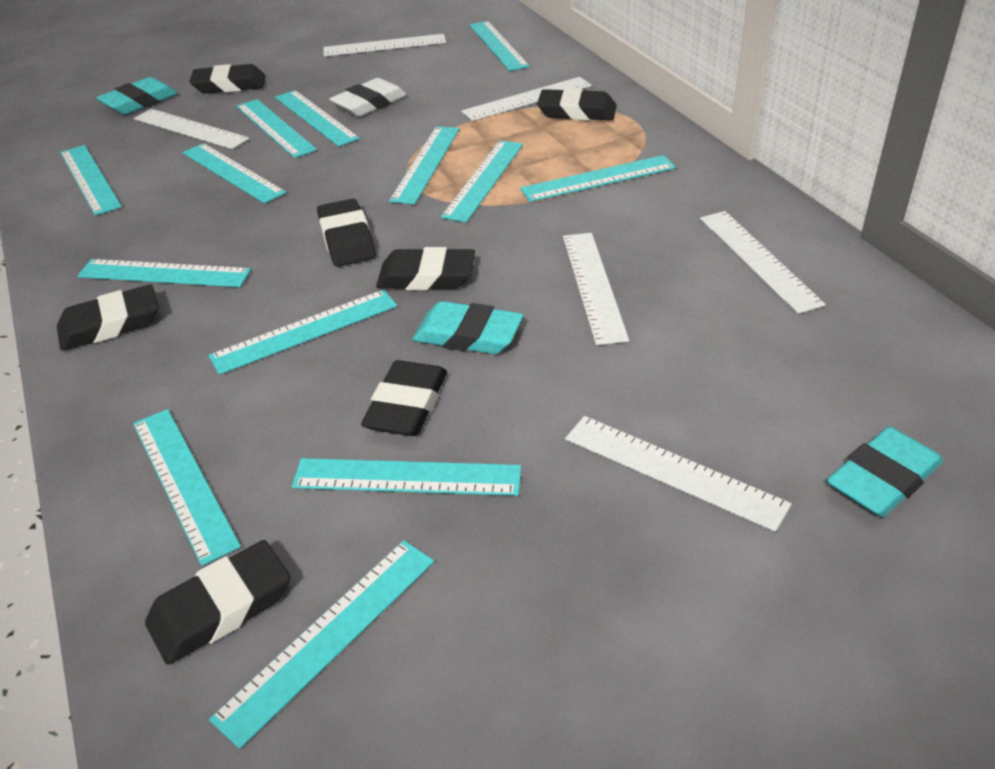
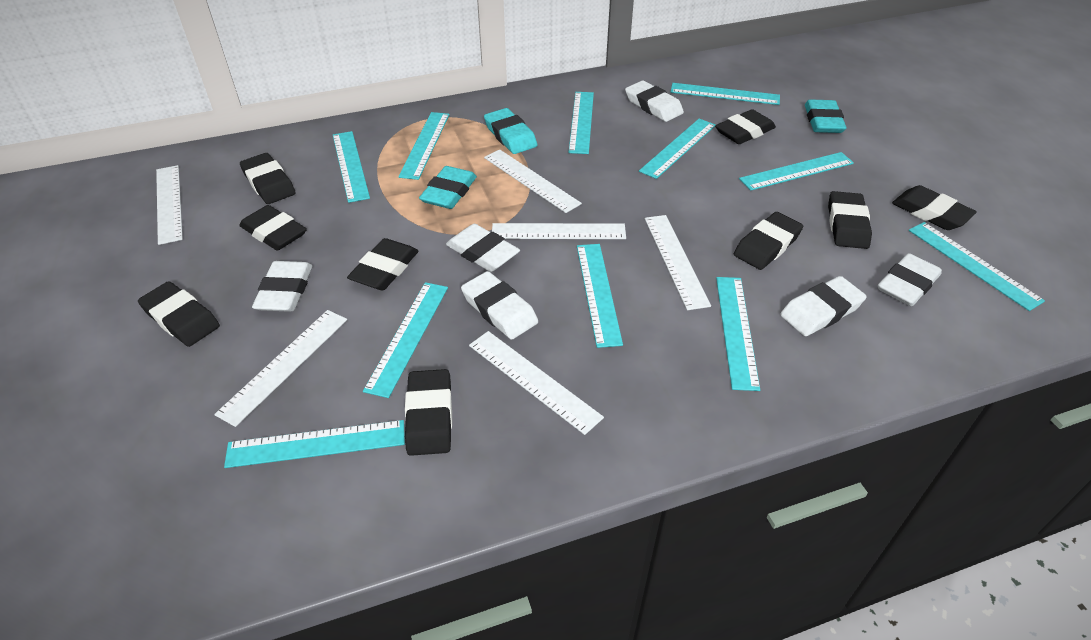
black eraser: [57,285,159,351] [145,540,290,665] [189,64,265,93] [317,199,376,267] [361,360,447,436] [376,247,475,290] [537,88,617,121] = 7 -> [138,281,220,347] [239,205,307,251] [240,153,296,204] [347,238,418,290] [405,369,452,456] [715,109,776,144] [734,212,803,270] [828,191,872,249] [892,185,977,230] = 9
turquoise ruler: [60,145,122,216] [77,259,251,287] [133,409,241,566] [183,143,286,204] [209,290,397,375] [209,540,434,749] [236,99,317,158] [275,90,360,147] [292,458,521,496] [389,126,459,205] [441,140,523,222] [469,21,530,71] [520,155,676,202] = 13 -> [224,420,405,468] [333,131,370,203] [363,282,448,398] [398,112,450,180] [568,92,594,154] [577,244,623,348] [639,119,716,179] [671,83,780,105] [716,277,760,391] [739,152,854,191] [909,222,1045,311] = 11
white eraser: [329,78,407,117] = 1 -> [252,261,312,312] [446,224,520,272] [461,271,538,340] [625,81,684,122] [780,276,867,336] [878,253,942,306] = 6

